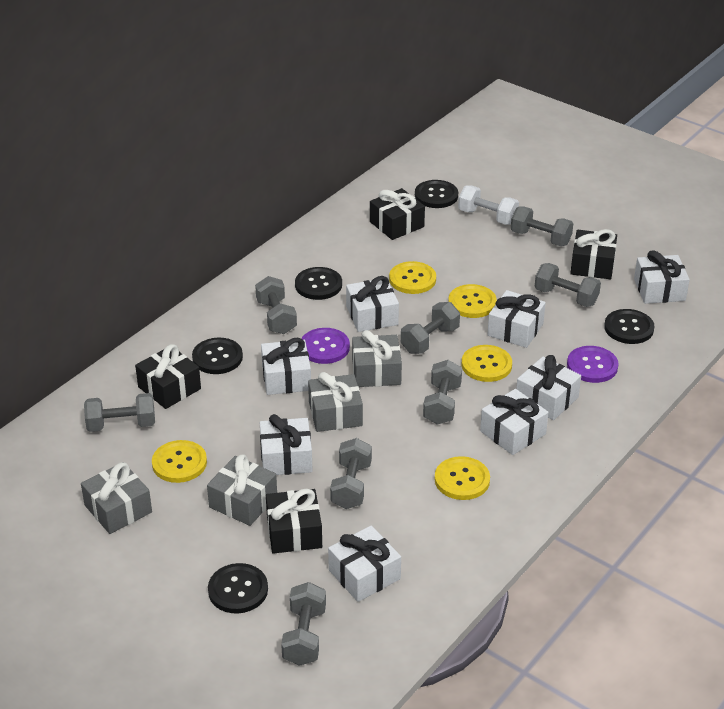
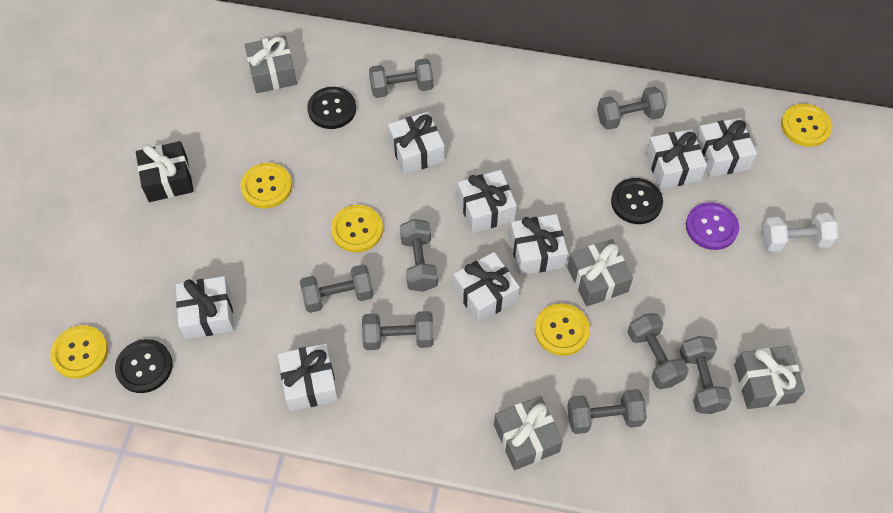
black button: [192,338,243,374] [208,563,268,613] [295,267,342,300] [415,180,458,208] [604,309,654,344] = 5 -> [115,339,173,393] [307,87,356,129] [611,178,663,224] = 3
black gift: [135,344,201,409] [266,489,322,554] [370,188,425,240] [570,229,617,279] = 4 -> [136,141,194,202] = 1
purple button: [301,328,350,364] [567,346,618,383] = 2 -> [686,202,739,250] = 1

